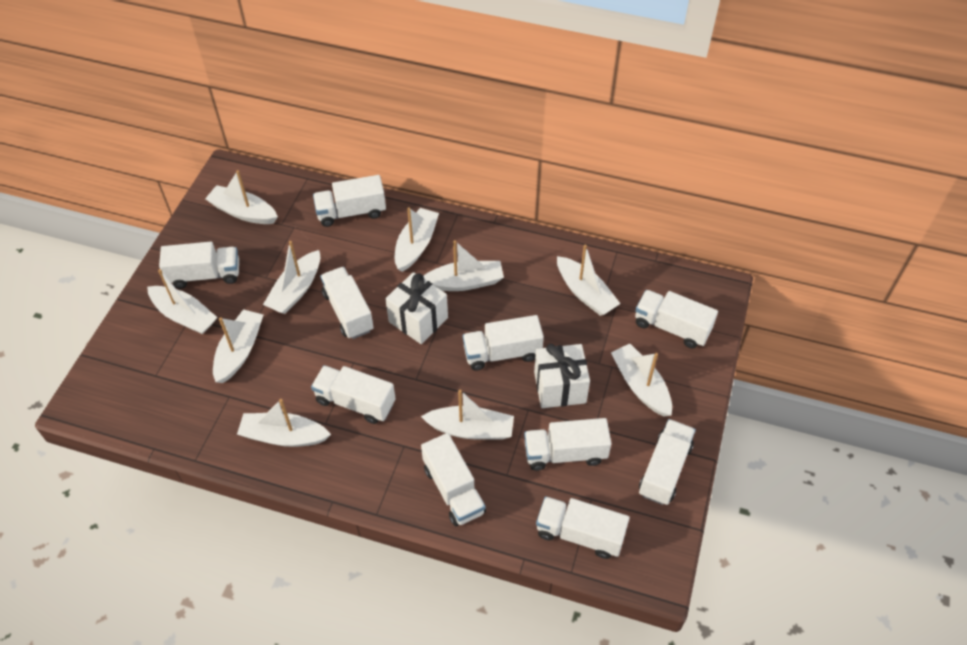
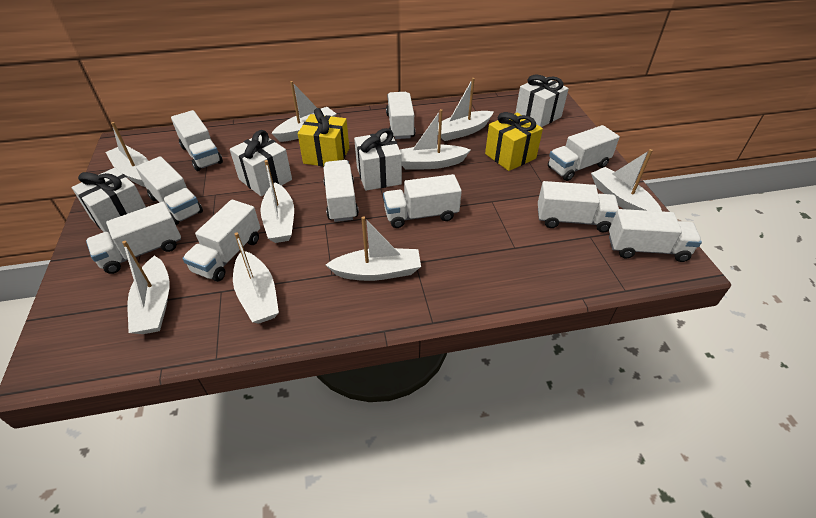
white boat: [147,269,217,334] [205,170,278,224] [213,309,263,383] [237,399,331,447] [263,241,320,314] [395,207,439,272] [421,390,514,440] [423,240,504,291] [557,244,621,316] [611,344,672,416] = 10 -> [106,122,148,187] [122,241,170,334] [233,232,279,324] [260,160,294,243] [271,81,336,142] [326,216,421,281] [400,109,471,170] [438,78,494,141] [591,149,662,211] = 9
white gift: [385,272,448,344] [534,344,590,408] = 2 -> [72,168,146,233] [230,130,292,196] [354,128,402,191] [516,75,569,127] = 4
yellow gift: none = 0 -> [298,108,349,167] [485,112,543,171] = 2

